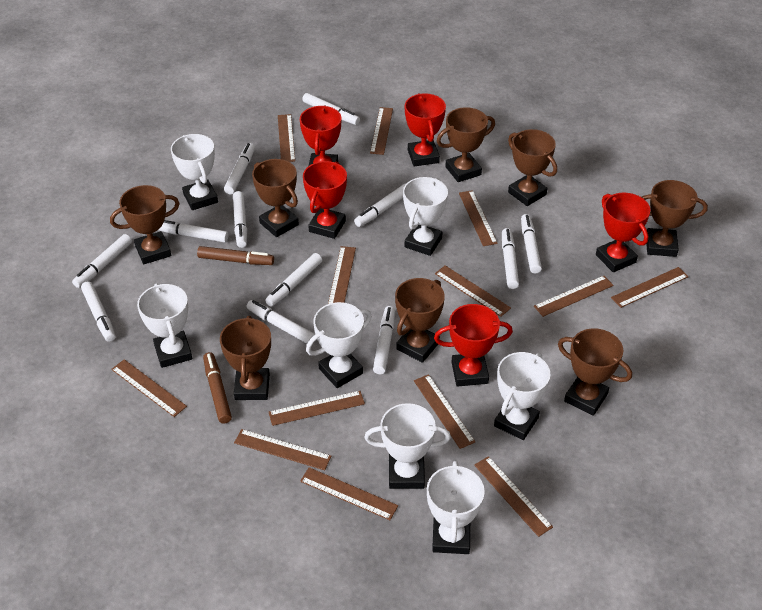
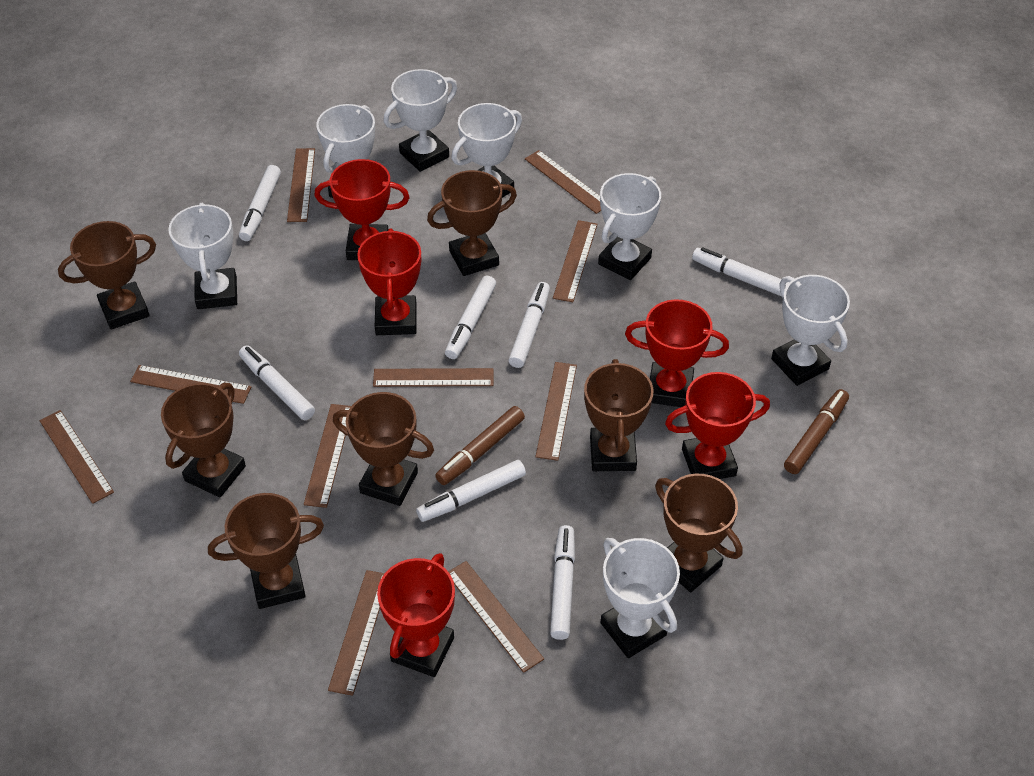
brown ruler: [111,359,187,417] [234,429,331,470] [269,391,365,426] [278,114,295,162] [300,467,398,520] [328,246,356,304] [370,107,393,155] [414,374,475,449] [435,265,511,317] [459,190,498,246] [474,456,553,537] [534,276,614,317] [611,267,689,308] = 13 -> [40,410,114,504] [130,365,251,404] [287,148,315,222] [304,404,351,508] [328,570,385,696] [373,368,494,387] [448,561,544,673] [525,150,601,214] [535,362,577,461] [553,220,597,302] = 10
brown trophy: [110,185,180,264] [220,316,271,400] [252,159,299,237] [395,278,445,363] [437,107,495,182] [508,129,557,206] [558,328,632,416] [642,180,708,257] = 8 -> [58,221,156,330] [161,383,246,498] [208,493,324,609] [333,392,434,506] [427,170,517,276] [584,359,654,471] [655,474,742,592] = 7
white marker: [72,234,132,288] [81,281,116,342] [158,220,228,243] [224,143,255,194] [233,191,247,248] [246,300,315,343] [265,253,322,306] [302,93,360,125] [354,183,407,227] [373,306,395,374] [502,228,519,289] [521,214,542,274] = 12 -> [239,165,281,241] [239,345,315,420] [416,460,526,522] [445,275,496,359] [508,282,550,368] [550,525,575,640] [692,247,789,297] = 7

